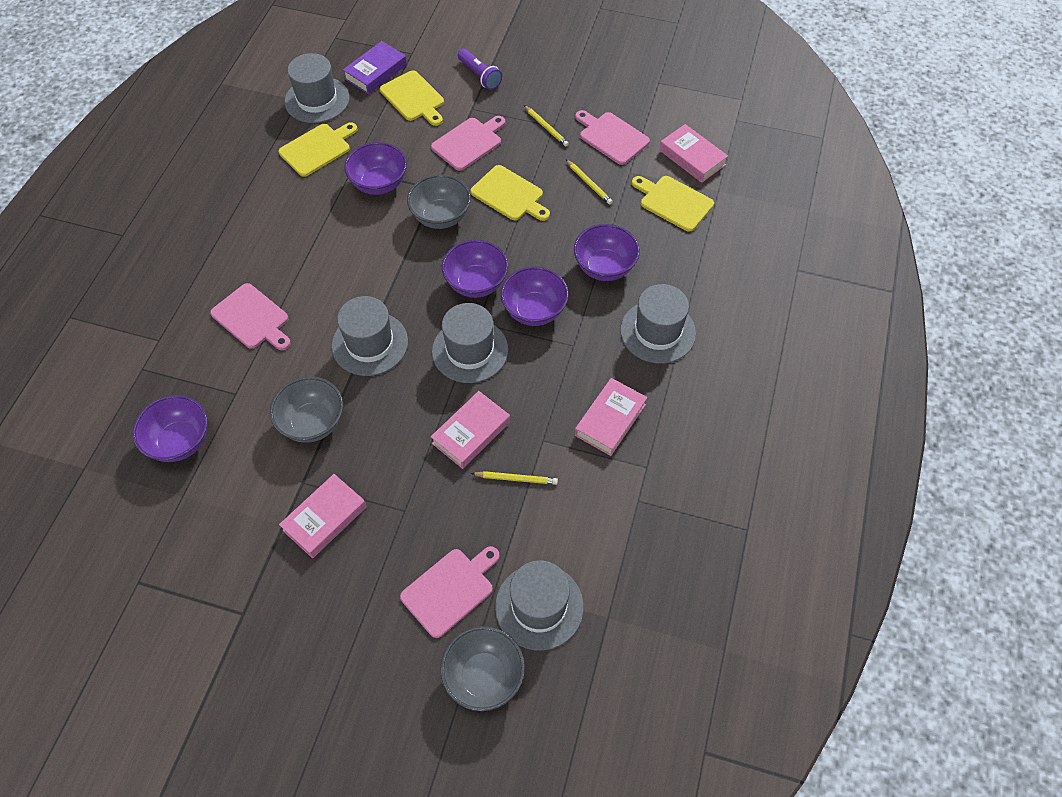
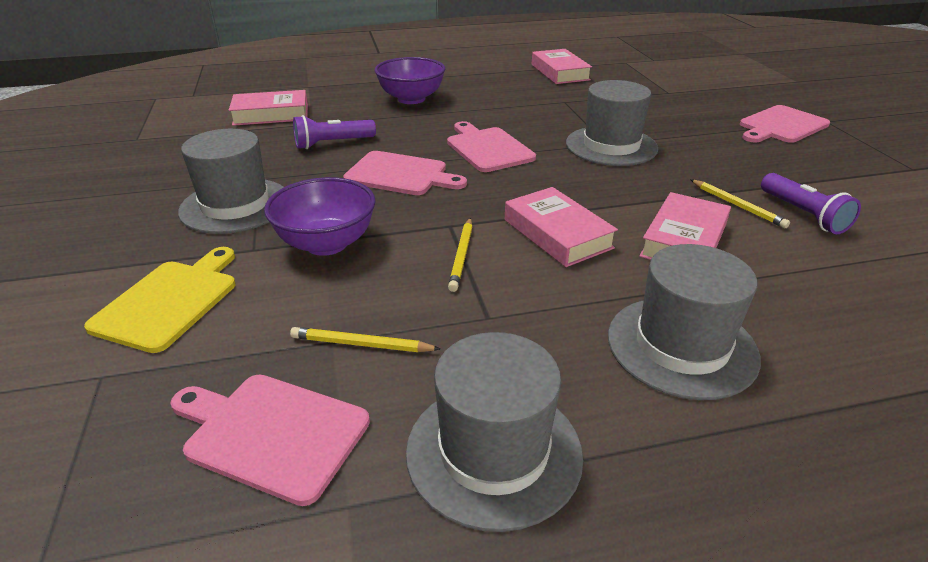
grey bowl: [270,377,343,443] [407,174,471,229] [440,626,525,711] = 3 -> none = 0
grey hat: [285,53,350,123] [332,296,408,376] [432,303,508,383] [495,560,584,651] [620,284,696,364] = 5 -> [178,129,284,234] [406,332,583,532] [566,80,658,166] [608,244,761,400] = 4
purple book: [343,41,407,94] = 1 -> none = 0
purple bowl: [133,395,208,462] [344,142,407,195] [442,240,508,298] [501,267,569,326] [574,224,640,281] = 5 -> [264,177,376,256] [374,57,445,104] = 2
purple flashlight: [458,49,502,90] = 1 -> [293,115,376,149] [761,173,861,234] = 2
yellow cutting board: [279,122,357,177] [380,70,444,126] [470,165,550,221] [632,176,714,232] = 4 -> [84,247,236,353] = 1

